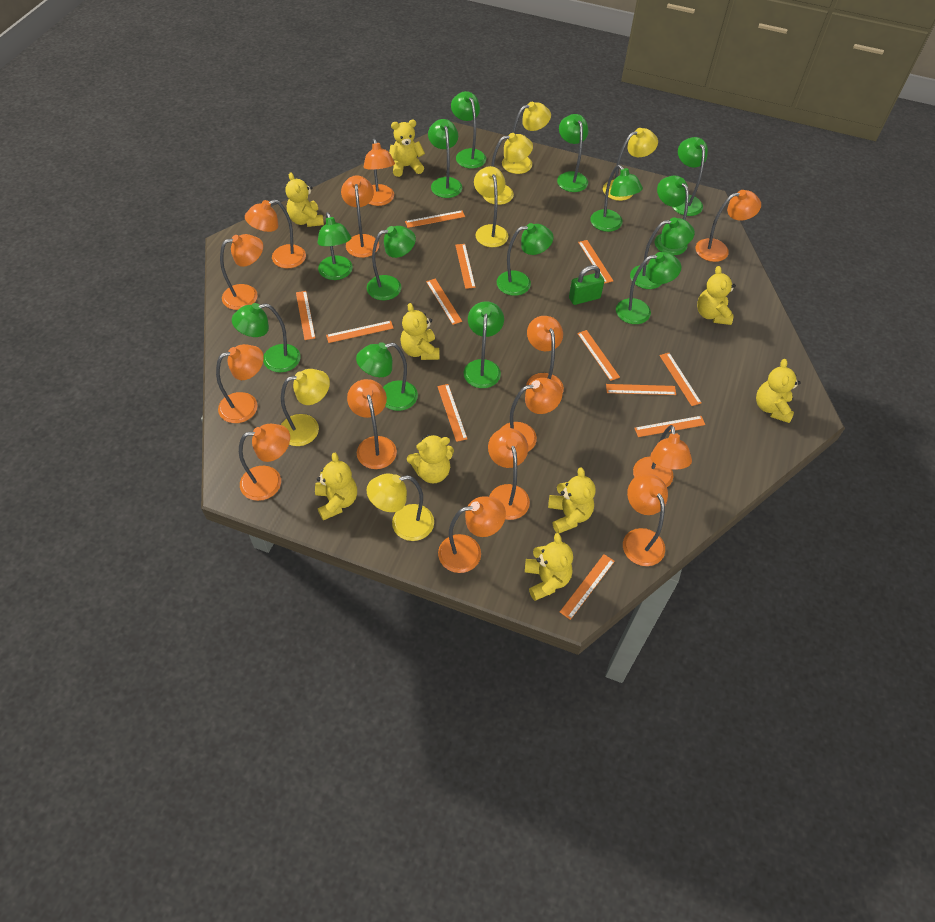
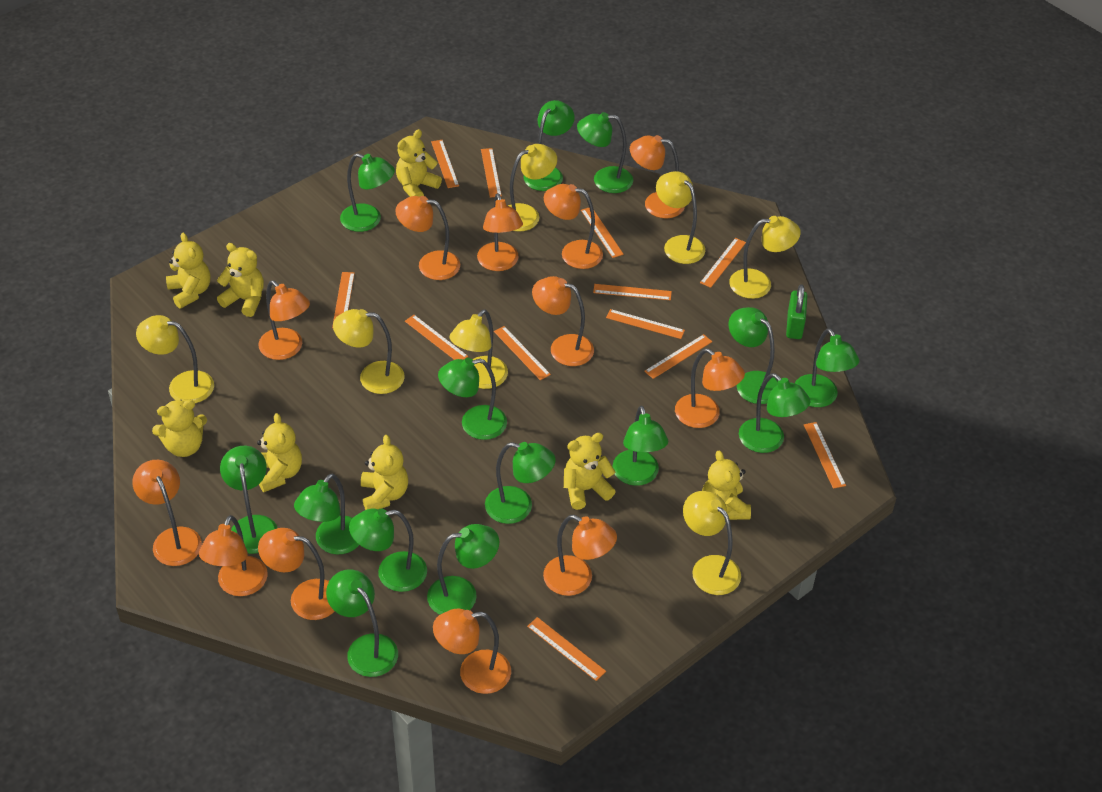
orange lamp: [216,344,264,423] [220,234,263,310] [239,424,290,501] [245,199,306,268] [341,176,379,258] [347,379,397,469] [364,139,395,206] [438,496,506,573] [488,428,530,520] [501,378,562,451] [526,316,564,394] [623,473,668,566] [633,425,692,487] [695,190,761,262] = 14 -> [132,460,202,566] [199,515,268,596] [258,280,310,360] [258,528,334,620] [395,196,460,280] [433,609,511,694] [477,193,523,271] [532,276,594,366] [543,515,617,596] [544,184,603,269] [630,135,685,218] [675,348,745,428] = 12
yellow lamp: [281,369,330,446] [367,473,434,541] [474,166,508,247] [483,133,533,205] [502,102,551,174] [603,128,658,201] = 6 -> [136,315,214,403] [333,309,405,394] [450,309,508,389] [508,144,557,232] [656,171,705,264] [683,491,741,595] [729,216,801,299] = 7
yellow teddy bear: [285,172,324,227] [315,453,357,520] [389,120,425,177] [400,303,439,360] [407,434,454,483] [525,533,573,601] [548,467,596,534] [697,266,736,325] [756,359,801,423] = 9 -> [152,400,207,457] [166,233,210,309] [217,243,264,317] [257,413,302,492] [361,435,408,510] [396,129,442,197] [564,433,616,510] [702,450,751,520] = 8

